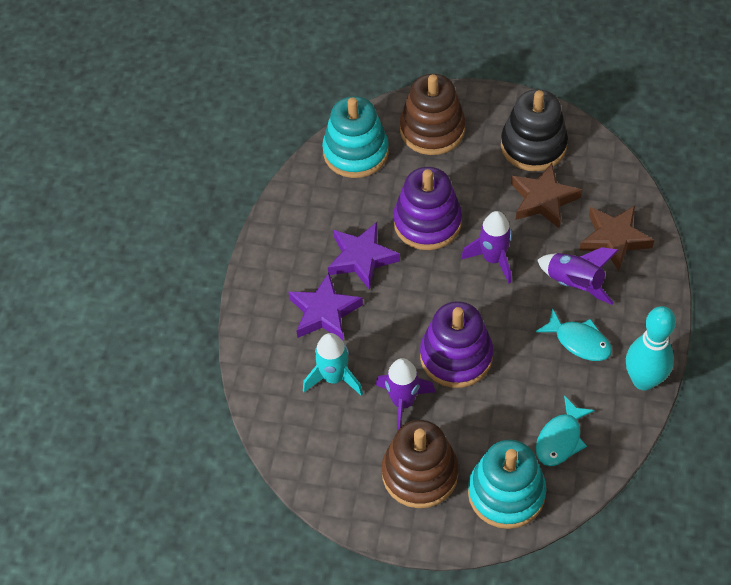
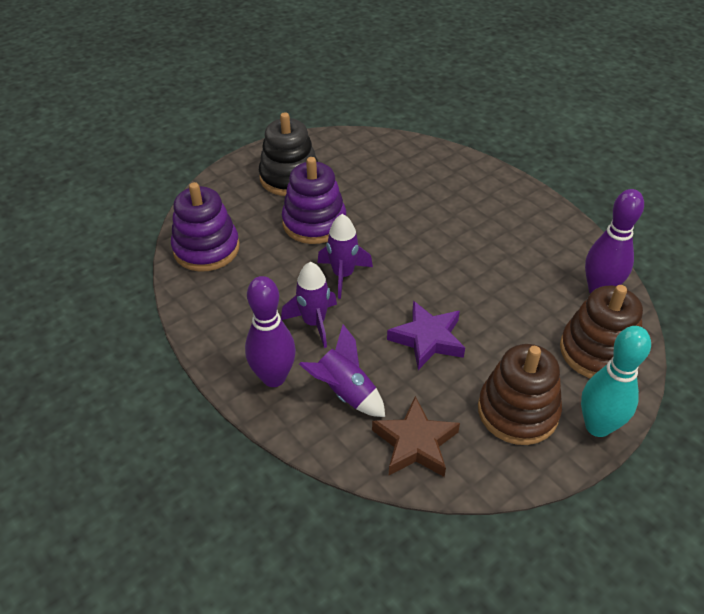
brown star: [511,163,582,228] [579,206,654,271] = 2 -> [372,396,460,477] = 1
purple bowling pin: none = 0 -> [245,276,296,387] [585,189,644,294] = 2
purple star: [288,272,363,342] [328,222,400,290] = 2 -> [387,301,465,370] = 1
turquoise fish: [536,308,612,361] [536,395,595,466] = 2 -> none = 0
turquoise rocket: [303,333,363,396] = 1 -> none = 0
turquoise stacking toy: [322,96,389,178] [468,440,546,529] = 2 -> none = 0

